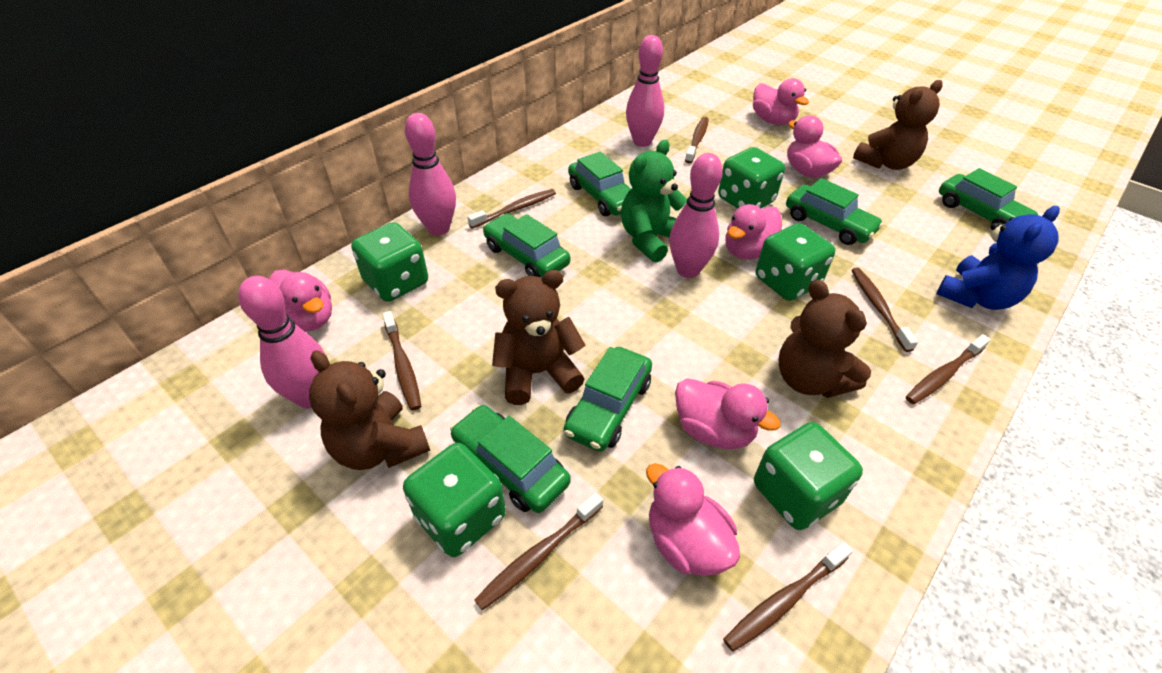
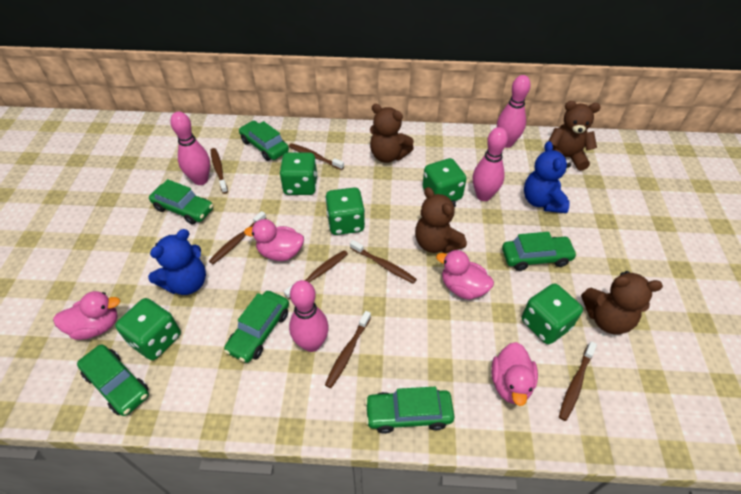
blue teddy bear: [936,206,1060,310] = 1 -> [148,229,206,295] [524,141,571,213] = 2
green teddy bear: [621,140,687,262] = 1 -> none = 0
pink duck: [269,269,332,332] [646,463,740,576] [675,378,781,449] [726,204,782,260] [753,78,809,125] [787,115,842,178] = 6 -> [53,291,120,340] [244,219,304,261] [436,250,494,300] [491,342,538,406] = 4

